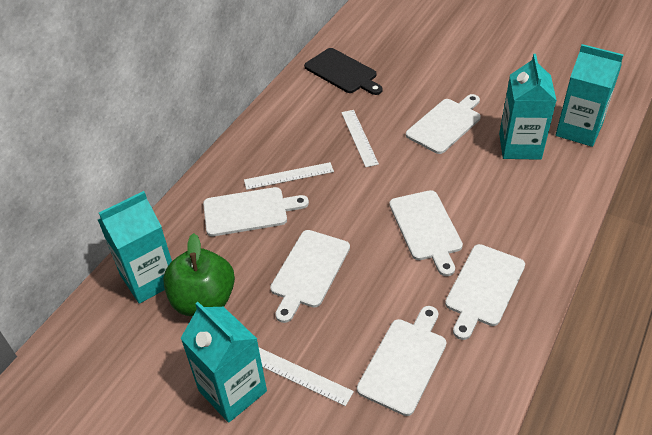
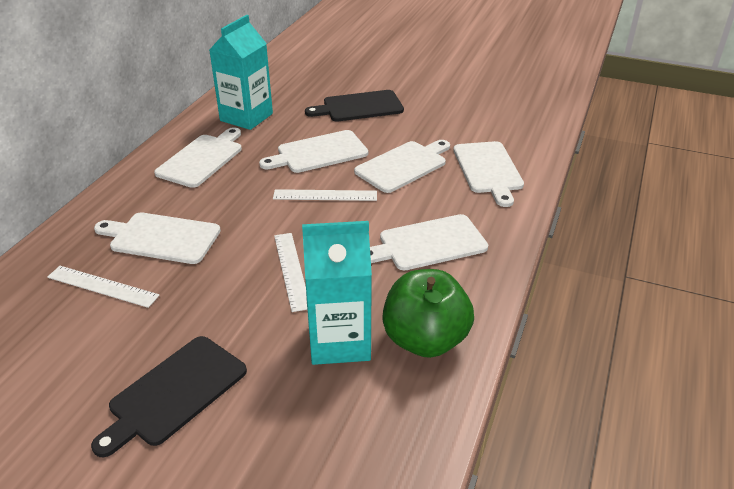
black cutting board: [304,48,383,95] = 1 -> [91,336,247,457] [305,90,404,122] = 2
turquoise carton: [98,191,172,304] [180,302,267,423] [499,54,557,160] [556,44,623,147] = 4 -> [209,15,273,130] [302,221,372,365] = 2

